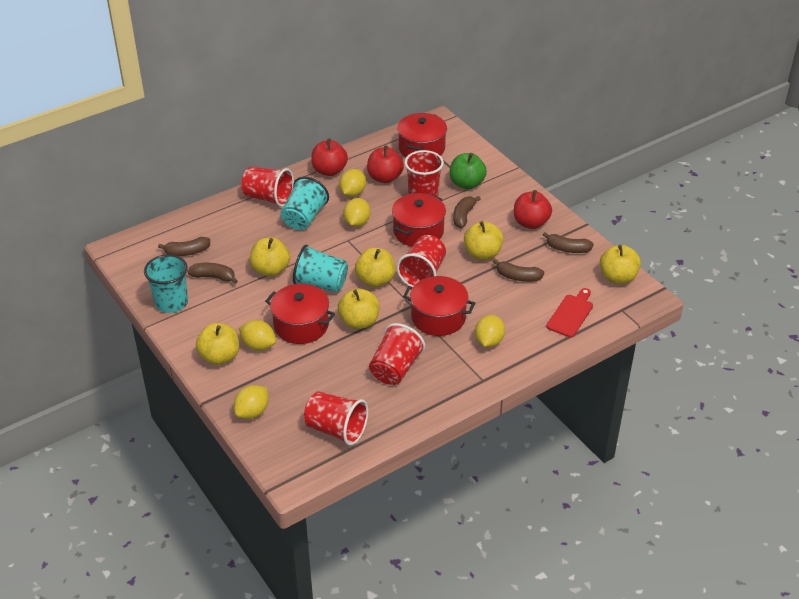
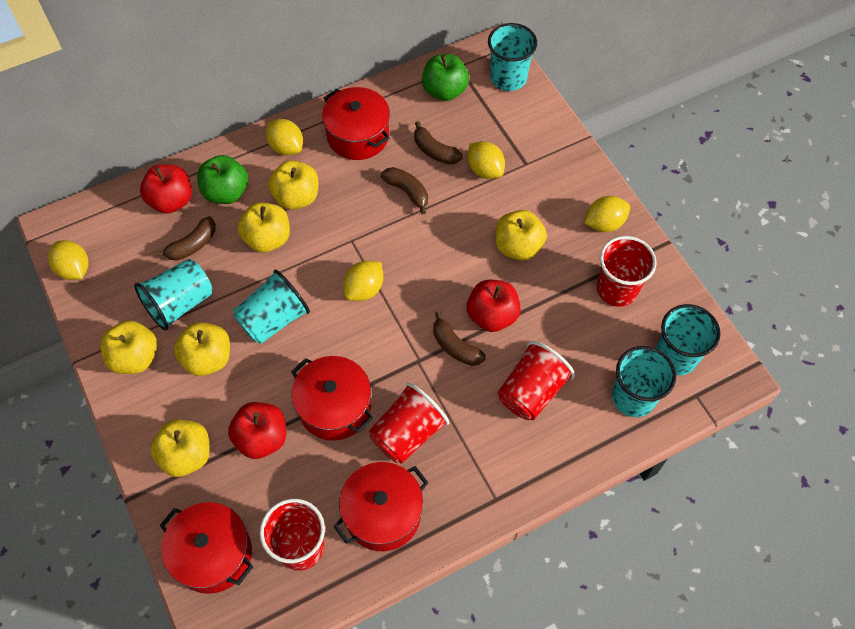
brown banana: [158,237,210,256] [187,263,238,284] [453,196,481,228] [493,259,544,282] [543,232,594,253] = 5 -> [156,216,216,261] [381,167,428,214] [414,121,463,165] [433,311,486,366] = 4
green apple: [450,153,487,189] = 1 -> [197,155,248,204] [422,54,469,101] = 2
red cup: [241,166,294,207] [304,391,368,446] [369,323,425,385] [397,235,446,287] [404,150,444,197] = 5 -> [260,499,325,570] [369,383,449,464] [498,341,575,420] [597,236,657,307] = 4
red cutting board: [546,288,593,337] = 1 -> none = 0
turquoise cup: [144,254,188,313] [280,177,329,230] [293,245,348,292] = 3 -> [134,259,212,330] [233,270,310,344] [488,23,537,91] [612,346,676,417] [656,304,721,375] = 5

